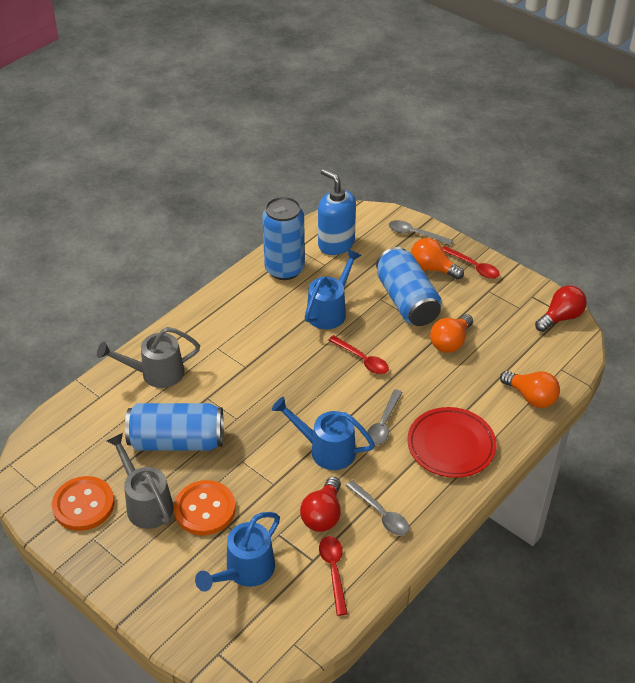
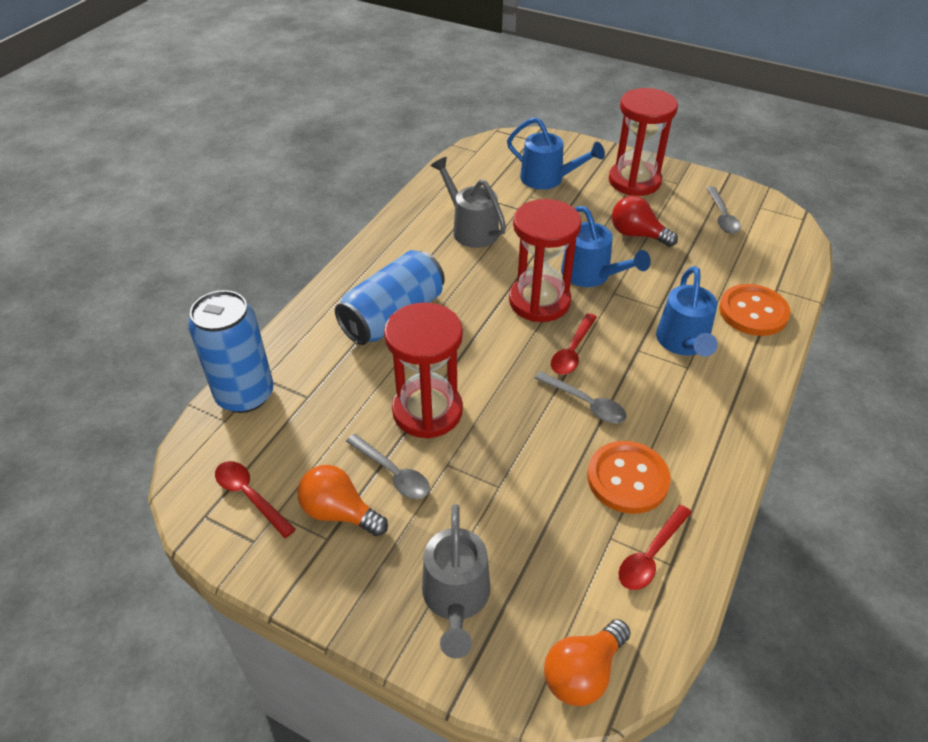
blue can: [125,403,224,451] [262,196,305,280] [376,247,442,326] = 3 -> [188,290,274,413] [335,250,445,345] = 2
blue soap dispenser: [318,169,356,255] = 1 -> none = 0
orange light bulb: [411,238,464,280] [430,314,473,353] [500,371,560,408] = 3 -> [297,465,388,536] [544,619,631,706] = 2
red hourglass: none = 0 -> [384,302,463,439] [509,199,581,322] [609,88,678,196] = 3
red light bulb: [300,477,341,532] [535,285,587,332] = 2 -> [612,196,678,247] = 1
red plate: [407,407,497,478] = 1 -> none = 0

